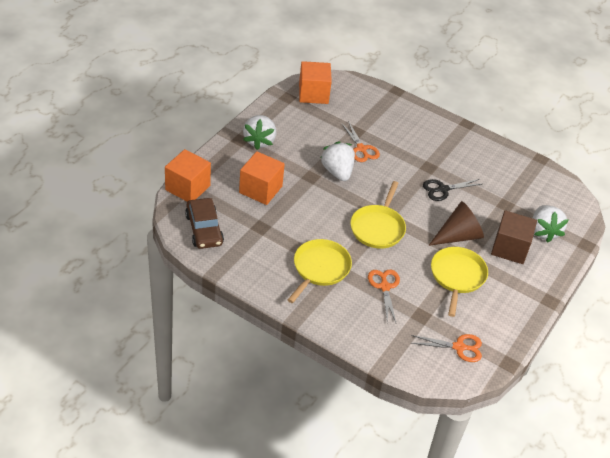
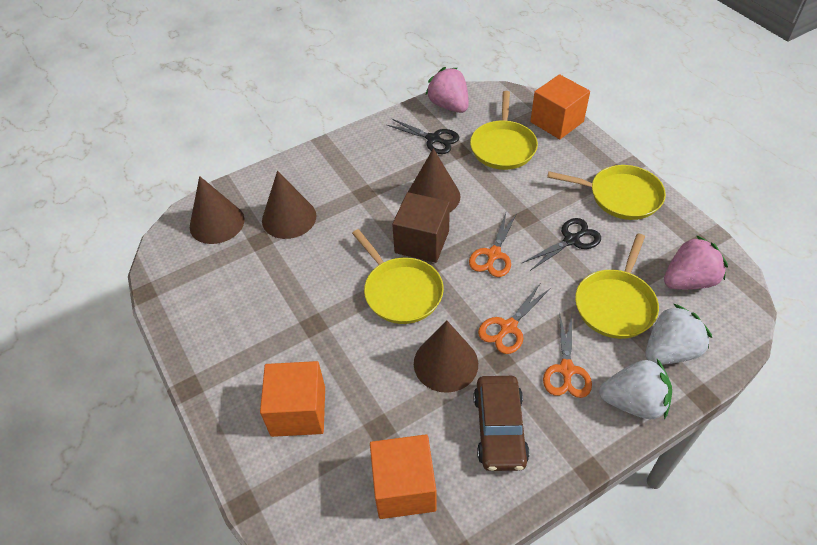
black scissors: [423,179,482,201] = 1 -> [387,118,459,154] [522,218,601,271] = 2
brown cone: [429,201,484,246] = 1 -> [190,176,245,244] [262,171,316,239] [408,148,461,212] [414,320,478,393] = 4
pink strawberry: none = 0 -> [426,67,469,113] [664,235,728,290] = 2
white strawberry: [243,115,276,150] [320,141,355,181] [533,205,568,243] = 3 -> [599,359,672,420] [645,304,712,365] = 2
yellow pan: [288,239,352,303] [350,181,406,249] [431,247,488,317] = 3 -> [352,229,444,324] [470,91,538,170] [547,165,666,220] [575,233,659,339] = 4

